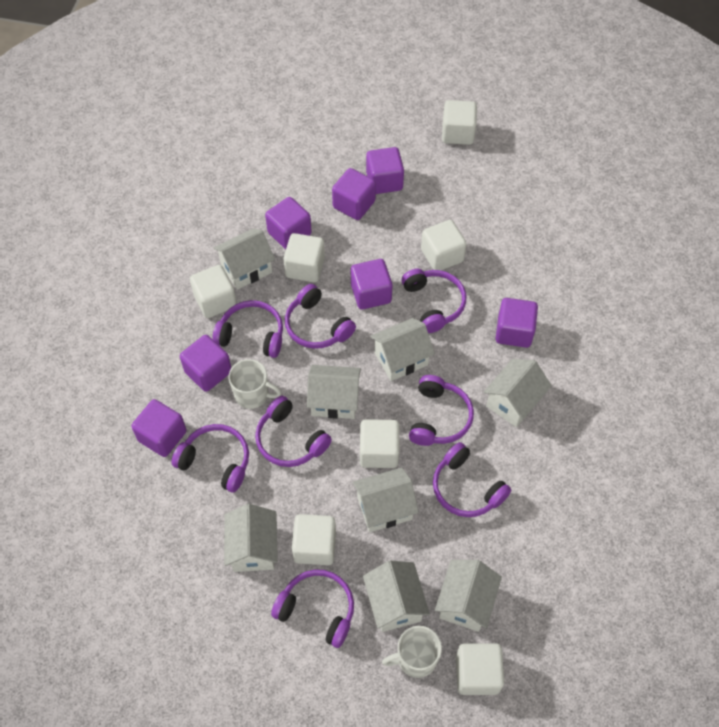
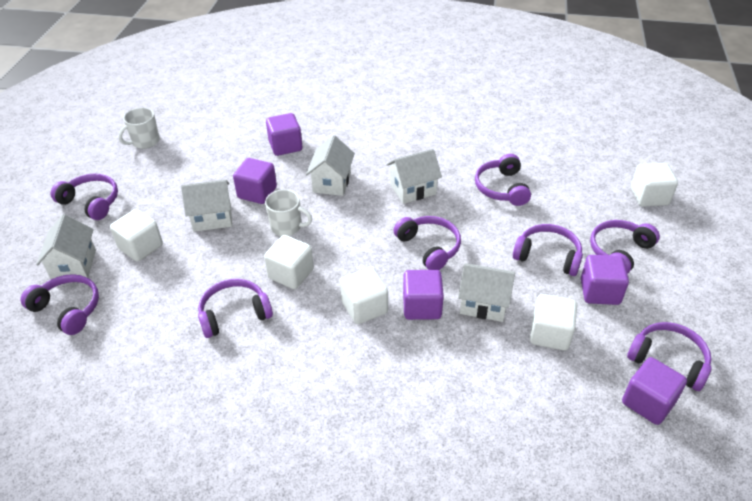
purple cube: [131,399,187,457] [180,335,231,392] [265,197,312,249] [332,168,376,220] [351,259,392,310] [366,147,404,194] [496,298,538,348] = 7 -> [233,158,277,204] [266,113,302,156] [403,270,444,320] [581,255,629,305] [622,357,687,425] = 5
white cube: [190,265,237,318] [283,233,325,282] [292,514,336,565] [360,419,399,468] [421,220,466,270] [442,100,477,145] [456,643,504,695] = 7 -> [110,209,163,262] [264,235,314,289] [340,267,388,324] [530,294,577,350] [631,163,678,207] = 5
white house: [213,228,275,290] [224,504,278,572] [307,365,361,419] [353,467,419,532] [363,561,430,632] [370,318,435,381] [435,560,502,632] [484,359,552,427] = 8 -> [36,214,96,279] [181,180,232,232] [306,135,355,196] [386,149,442,204] [458,263,515,322] = 5

